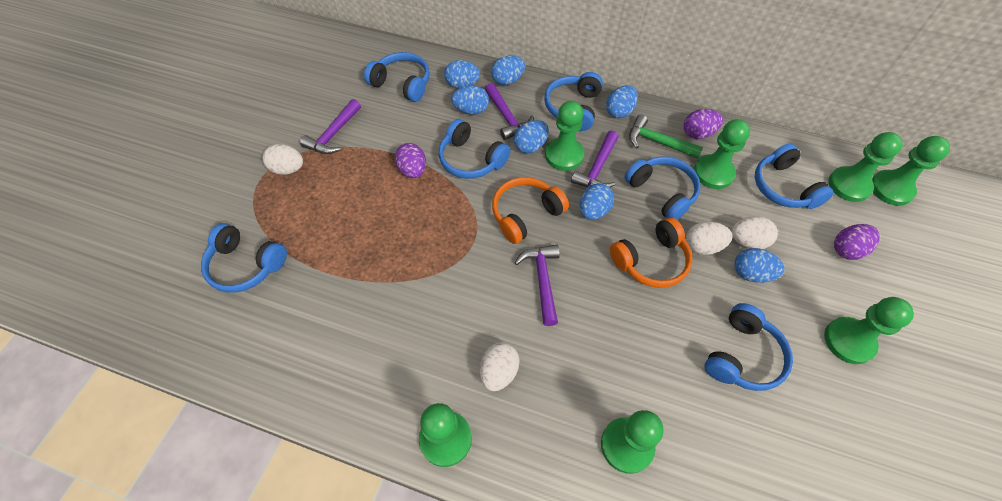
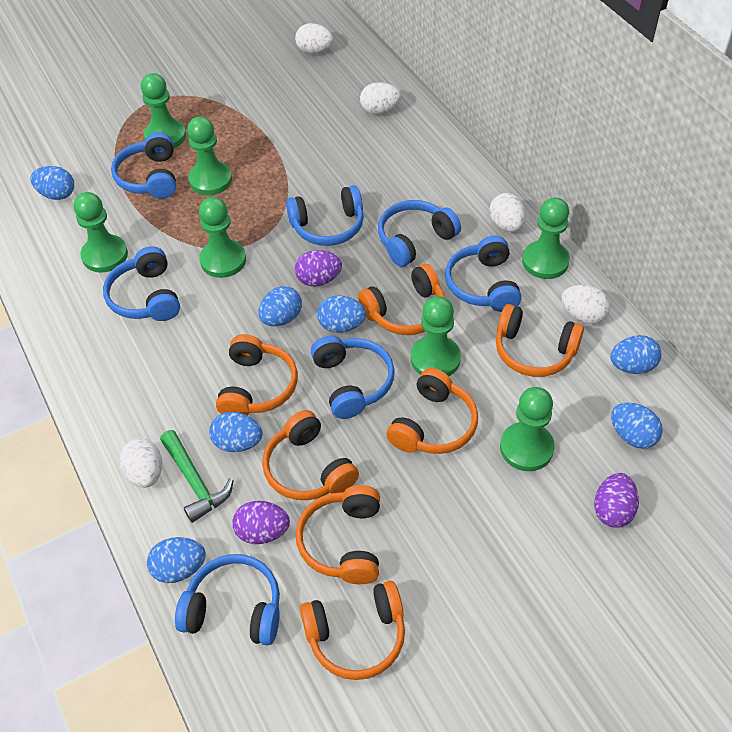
orange headphones: [492,177,569,244] [610,217,692,288] = 2 -> [216,334,298,416] [262,410,359,500] [296,485,380,584] [300,581,405,680] [358,264,445,335] [386,368,478,454] [496,304,584,377] = 7
purple hammer: [300,99,361,154] [485,83,534,140] [515,245,560,326] [571,131,619,188] = 4 -> none = 0
white egg: [262,144,303,175] [480,342,520,391] [686,222,733,255] [731,216,778,249] = 4 -> [120,438,162,488] [295,23,333,54] [360,82,401,114] [490,193,526,232] [562,285,610,324] = 5

